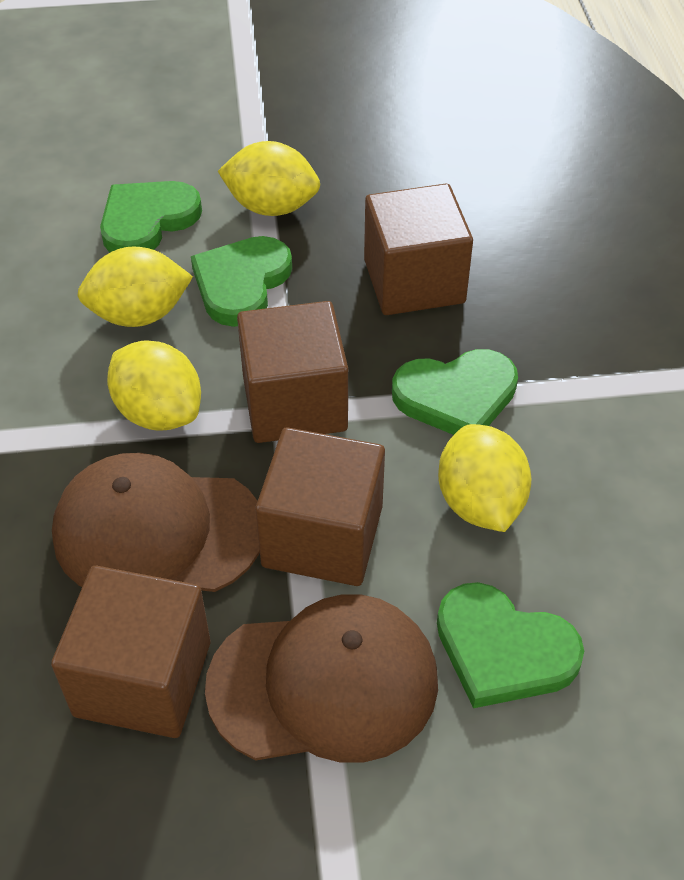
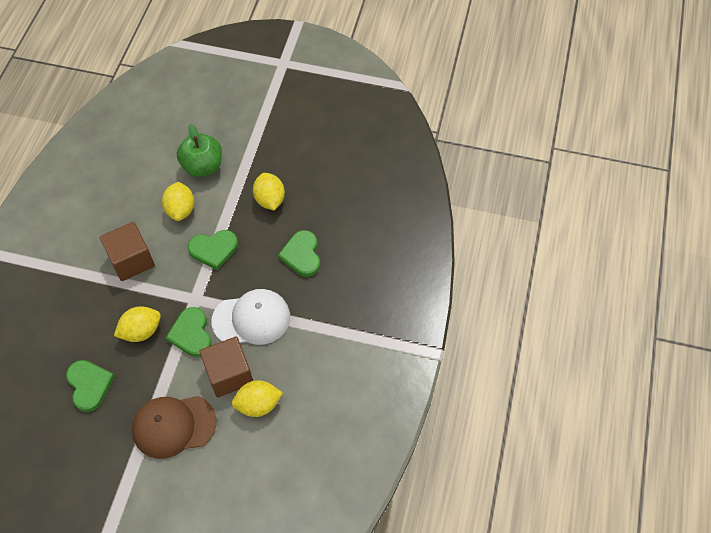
brown cap: [52,453,260,592] [205,594,438,763] = 2 -> [132,396,216,459] = 1
brown cube: [51,566,210,738] [237,301,348,443] [256,427,385,586] [364,184,473,315] = 4 -> [100,222,155,281] [200,337,253,397] = 2
green apple: none = 0 -> [177,124,222,177] = 1
white cap: none = 0 -> [211,289,290,345] = 1

